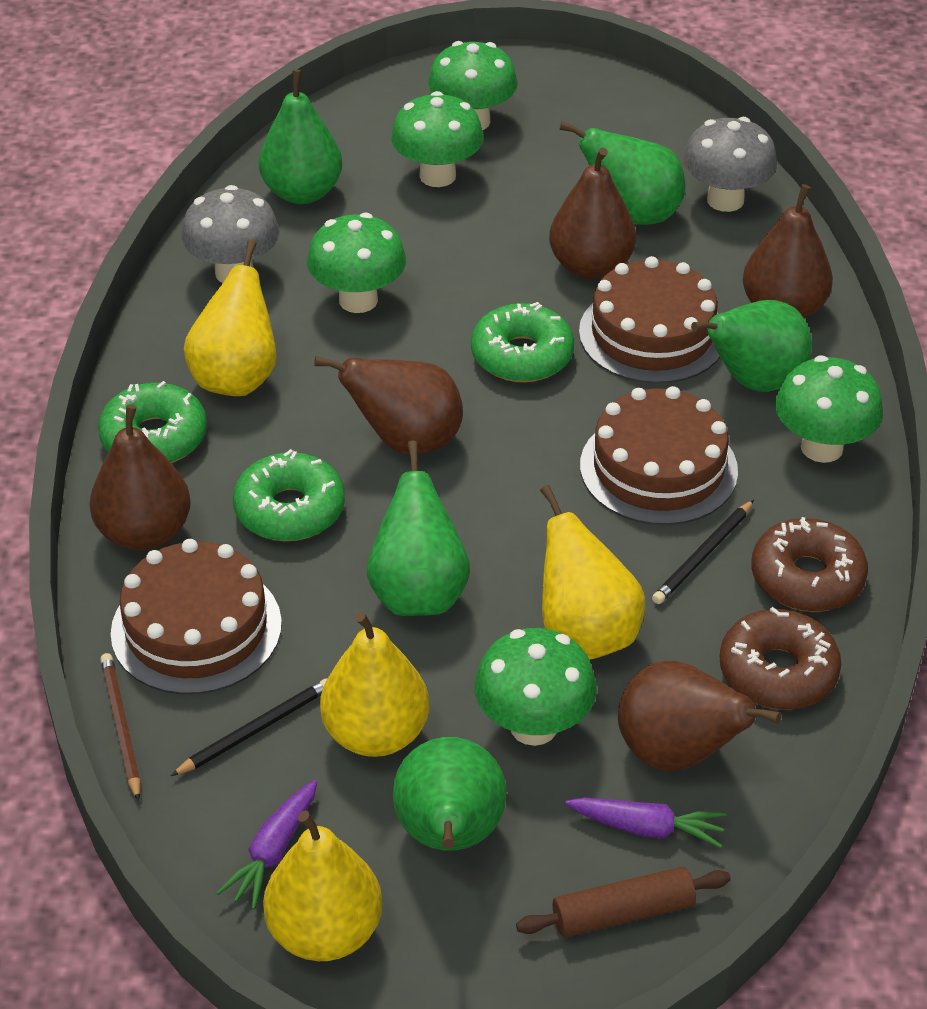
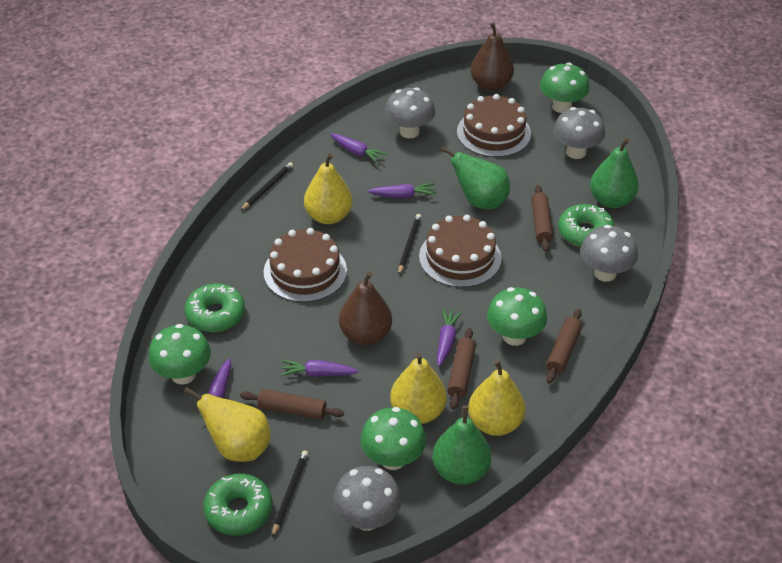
black pencil: [171,679,327,776] [652,500,754,604] = 2 -> [241,162,293,211] [272,451,308,538] [398,214,421,275] = 3
brown donut: [720,607,841,710] [751,517,868,612] = 2 -> none = 0
brown pear: [90,404,191,551] [314,356,463,455] [549,148,636,279] [618,661,782,771] [743,184,833,318] = 5 -> [339,272,392,345] [471,22,514,91] = 2
brown pencil: [100,653,141,801] = 1 -> none = 0
brown rolling pin: [516,867,731,937] = 1 -> [240,389,344,420] [447,328,476,410] [531,185,553,252] [546,309,582,384] = 4
green mushroom: [307,213,406,313] [391,91,484,187] [428,41,518,130] [474,628,597,746] [775,355,883,463] = 5 -> [148,324,211,384] [361,407,426,470] [487,287,547,346] [540,63,590,113] = 4
green pear: [259,70,342,204] [367,441,470,616] [393,737,507,851] [559,121,685,225] [691,300,812,392] = 5 -> [432,405,492,485] [440,146,510,209] [590,138,639,208] = 3
grey mushroom: [181,185,280,283] [683,117,777,212] = 2 -> [333,466,401,531] [385,87,435,138] [553,107,605,159] [581,225,638,282] = 4
purple carrot: [216,780,317,910] [565,797,726,848] = 2 -> [199,358,231,419] [280,360,358,377] [330,134,387,164] [368,183,436,198] [437,308,462,367] = 5

